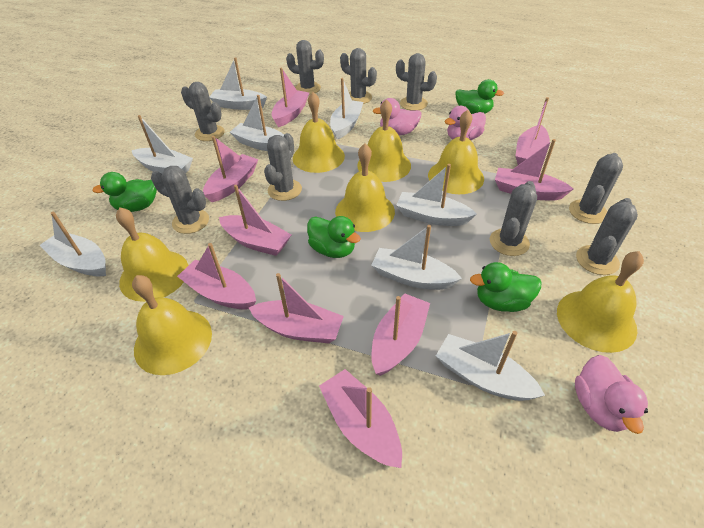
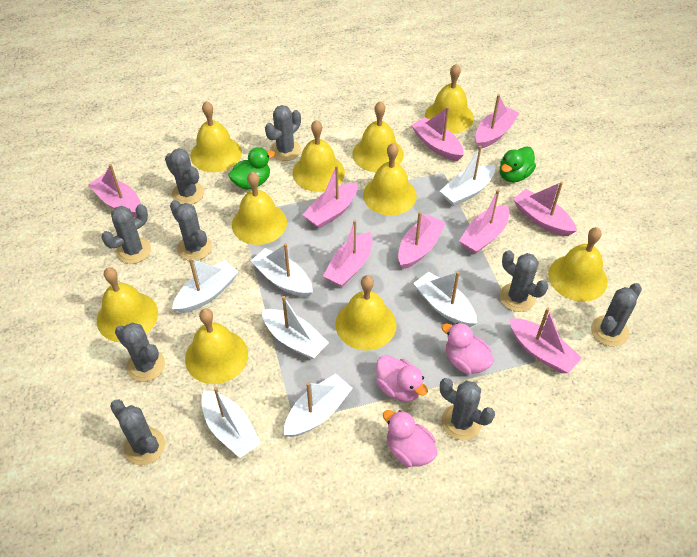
green duck: [92,172,157,212] [307,216,361,258] [456,79,504,114] [470,262,541,312] = 4 -> [228,147,275,190] [500,147,536,182] = 2
white boat: [39,211,106,276] [132,115,193,174] [209,57,267,110] [230,95,284,151] [330,78,363,139] [371,225,462,290] [396,164,476,226] [436,331,545,401] = 8 -> [172,258,238,313] [201,387,261,458] [251,243,313,297] [262,296,329,359] [283,373,353,437] [413,271,477,327] [440,145,495,206] = 7
yellow bell: [116,207,188,302] [132,275,212,375] [293,92,345,173] [335,143,395,232] [357,99,411,182] [428,110,484,194] [557,251,644,353] = 7 -> [97,267,158,342] [185,308,248,384] [190,101,242,172] [232,172,287,245] [292,120,345,192] [335,275,397,351] [353,101,404,173] [363,143,417,215] [425,64,474,134] [548,227,608,302] = 10

